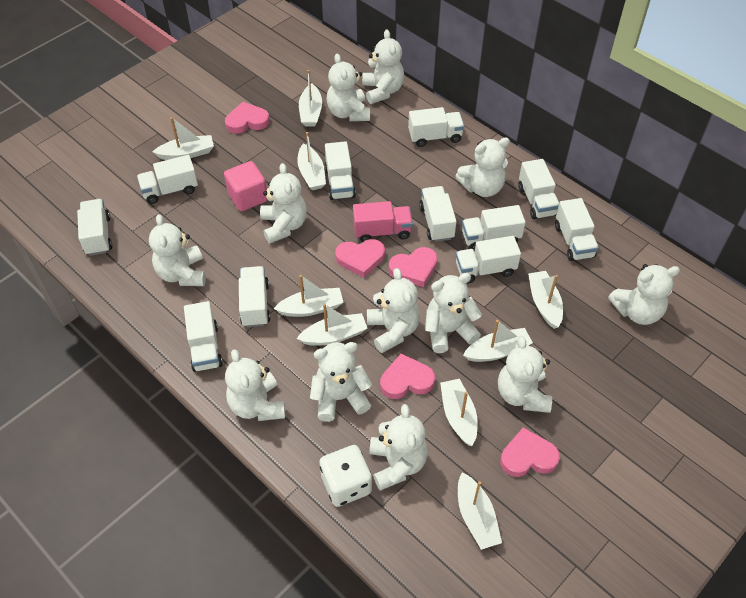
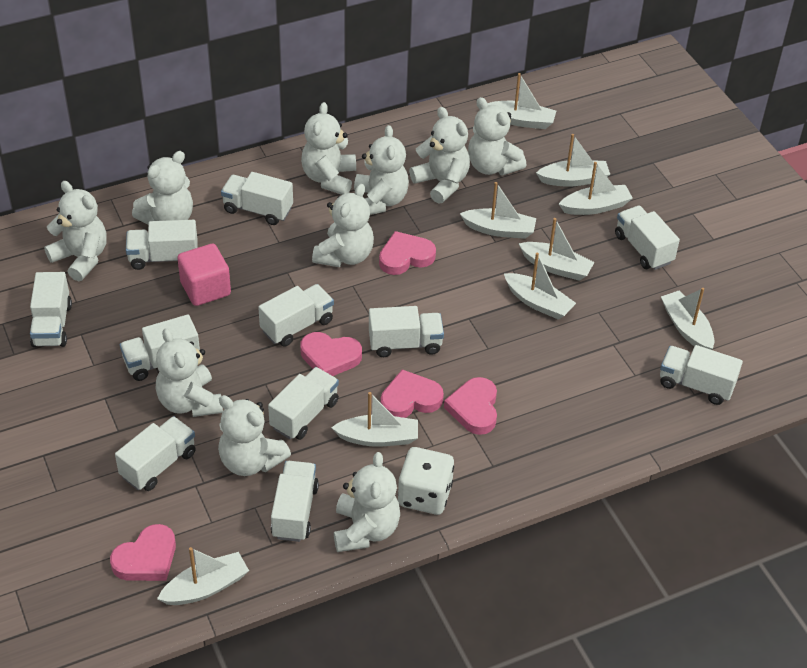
pink truck: [353,201,413,242] = 1 -> none = 0
white teddy bear: [149,214,206,286] [225,349,285,421] [260,163,307,244] [310,342,372,422] [326,53,370,121] [362,29,404,104] [367,268,420,353] [369,404,428,491] [425,273,482,353] [455,137,510,197] [498,336,552,413] [608,264,680,325] = 12 -> [44,181,107,281] [132,151,193,224] [156,328,223,417] [218,395,291,476] [301,102,356,195] [312,184,374,267] [334,452,400,552] [354,125,409,215] [409,107,470,204] [468,97,527,176] = 10

